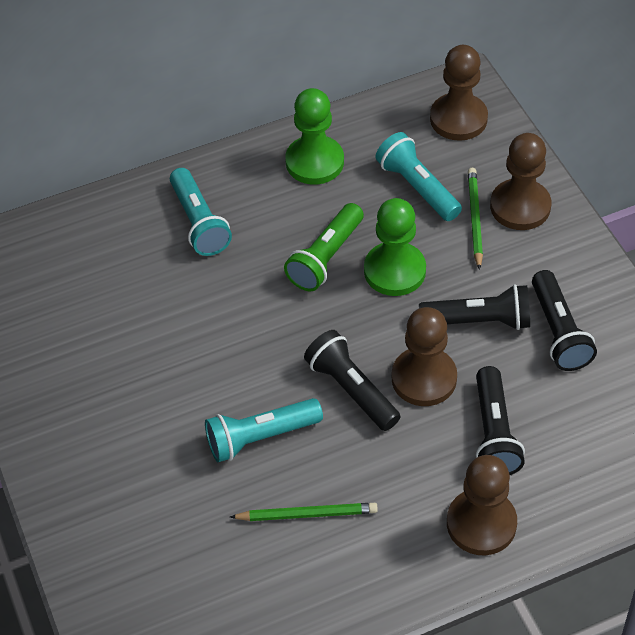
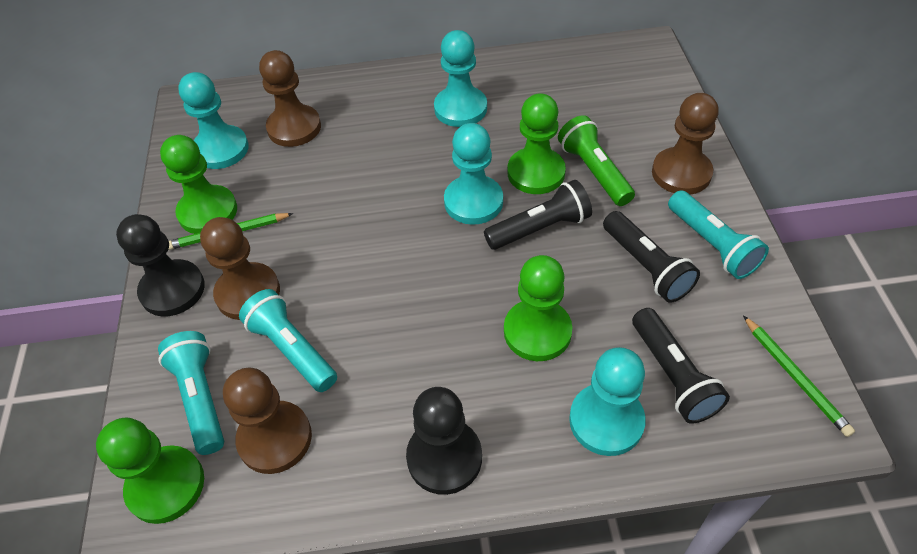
black flashlight: [304,330,400,431] [419,284,530,330] [476,366,525,475] [532,270,597,371] = 4 -> [484,180,592,250] [603,211,700,303] [632,308,730,424] = 3
black pawn: none = 0 -> [116,214,205,317] [406,387,482,495] = 2
green pawn: [285,88,344,184] [364,198,426,296] = 2 -> [96,418,204,524] [160,135,237,234] [504,255,573,361] [507,93,566,194] = 4
turquoise pawn: none = 0 -> [178,72,249,169] [434,30,487,127] [444,123,503,225] [569,347,646,456] = 4

